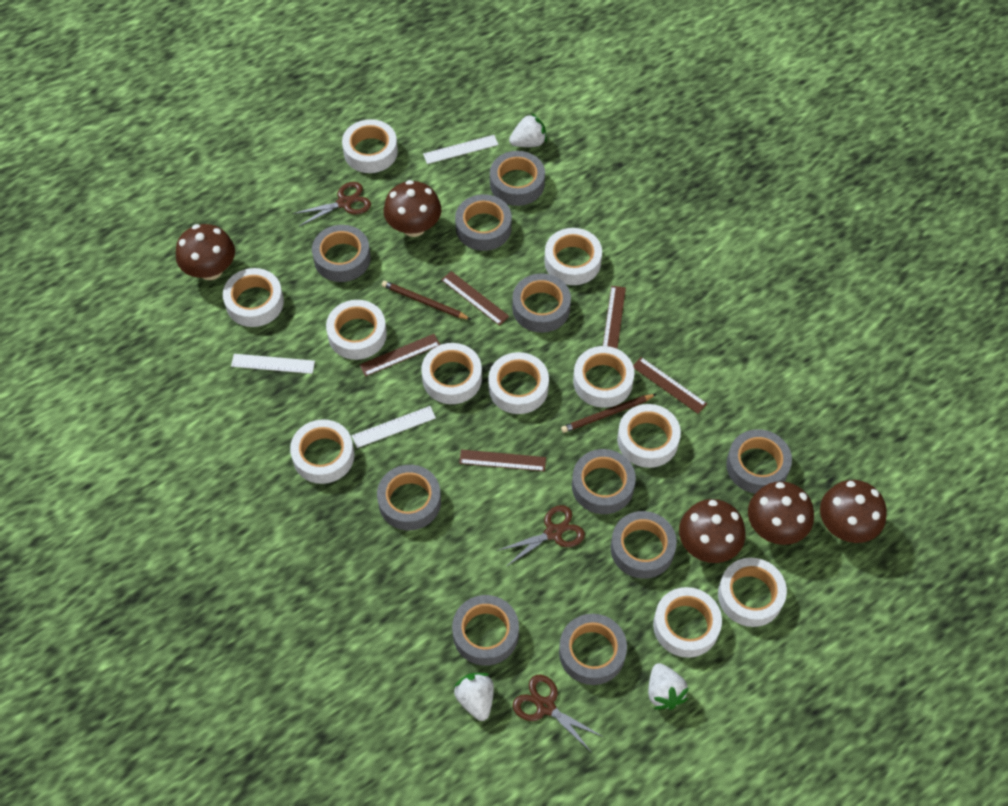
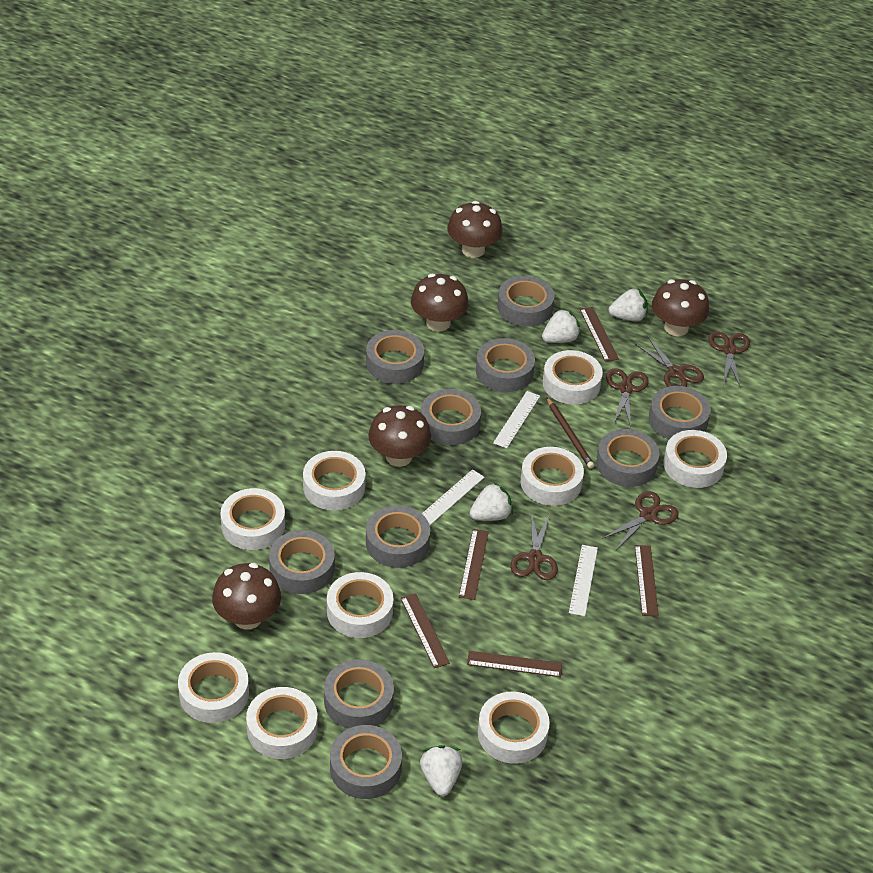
brown pencil: [382,281,471,320] [561,394,656,433] = 2 -> [547,397,594,469] = 1
brown scissors: [292,182,371,226] [496,505,585,566] [513,675,603,753] = 3 -> [510,511,558,580] [602,491,678,550] [606,368,649,427] [635,337,704,387] [708,331,750,386] = 5
white strawberry: [454,673,494,721] [509,113,547,147] [648,663,689,710] = 3 -> [420,745,463,796] [470,481,513,521] [542,308,581,343] [609,287,648,321] = 4
white tape: [223,268,284,327] [290,419,355,484] [326,300,387,360] [342,119,398,173] [421,343,482,404] [488,352,549,414] [544,228,602,285] [573,346,635,408] [617,404,681,468] [653,587,722,658] [718,558,787,627] = 11 -> [178,652,249,723] [220,488,285,550] [246,687,318,759] [303,451,366,511] [327,572,394,638] [478,692,550,764] [521,447,584,506] [543,350,603,405] [663,430,727,488] = 9

